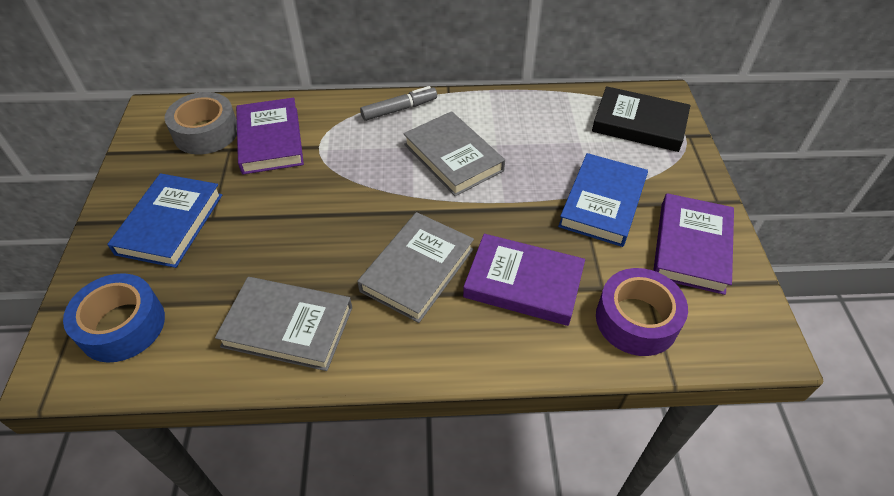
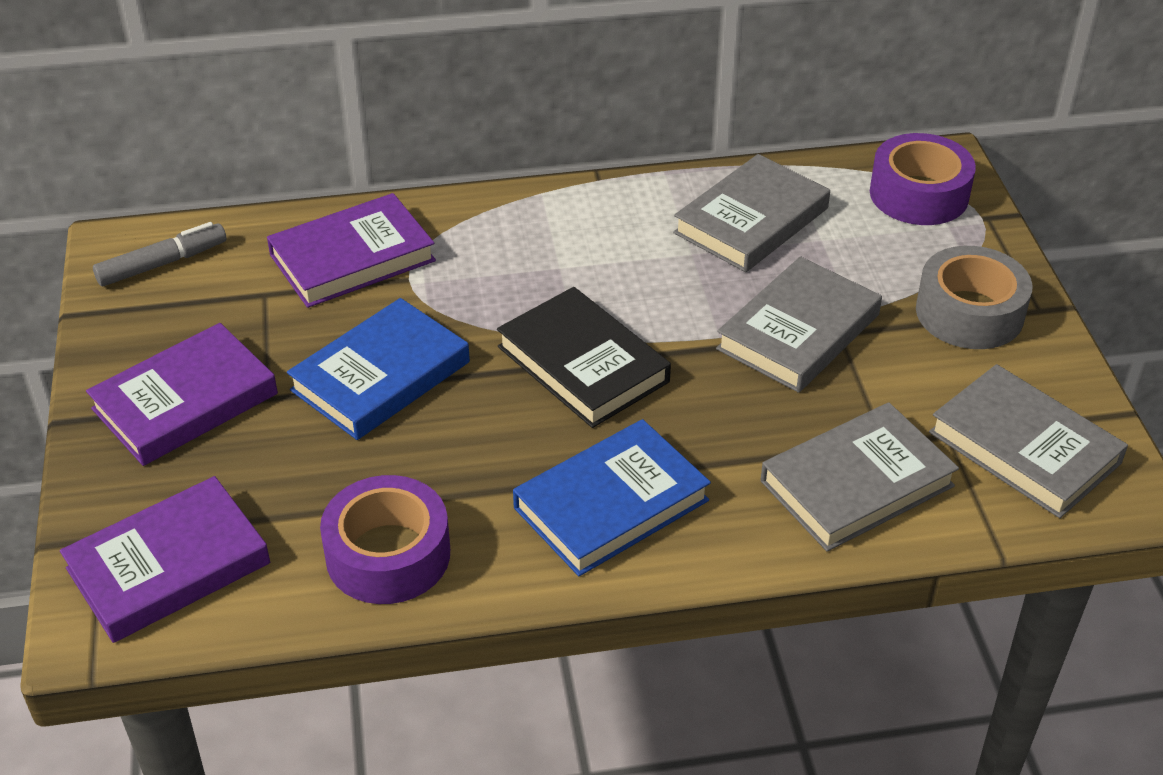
blue tape: [63,273,165,362] = 1 -> none = 0
grey book: [215,277,352,371] [357,212,474,323] [403,111,505,196] = 3 -> [673,154,830,272] [716,256,882,393] [760,402,959,551] [929,364,1128,518] = 4
purple tape: [596,268,688,356] = 1 -> [320,475,450,604] [870,133,976,225] = 2

